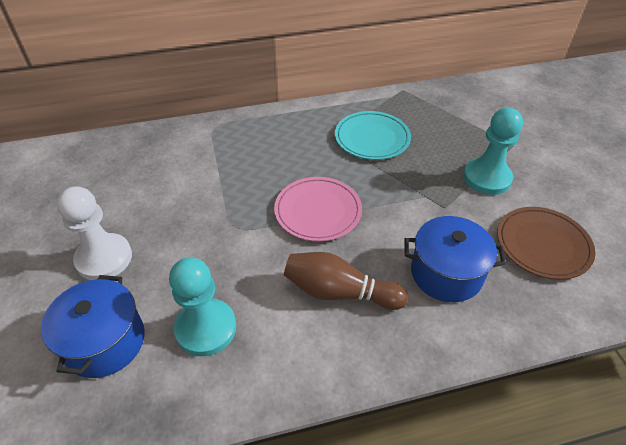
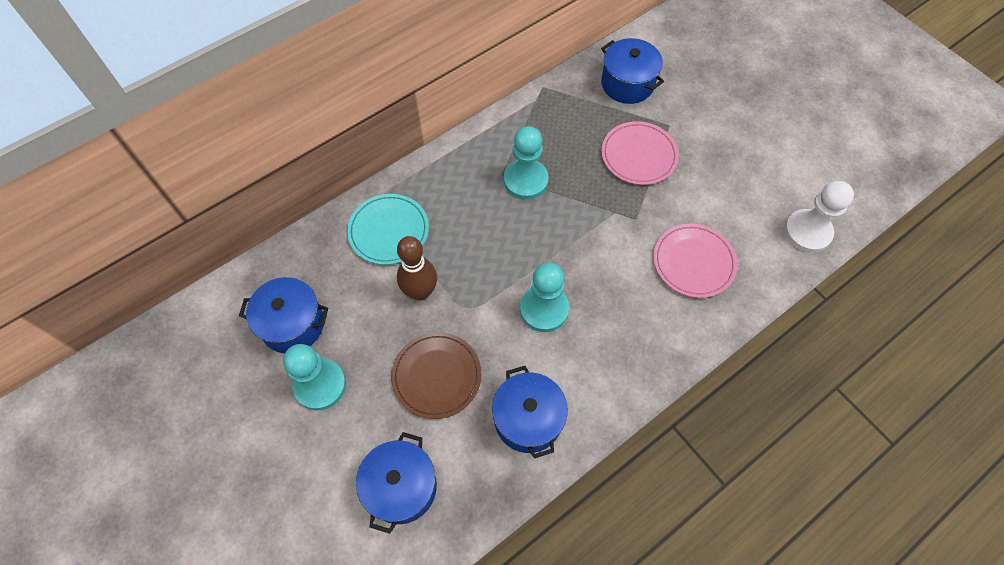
blue pot: [41,275,145,378] [404,216,506,302] = 2 -> [239,277,328,353] [356,432,437,534] [492,366,568,458] [601,38,664,104] = 4
pink plate: [274,177,362,242] = 1 -> [601,121,679,185] [653,224,738,298] = 2
turquoise pawn: [169,257,236,356] [463,108,523,195] = 2 -> [283,344,346,410] [504,126,549,200] [520,262,569,332] = 3

